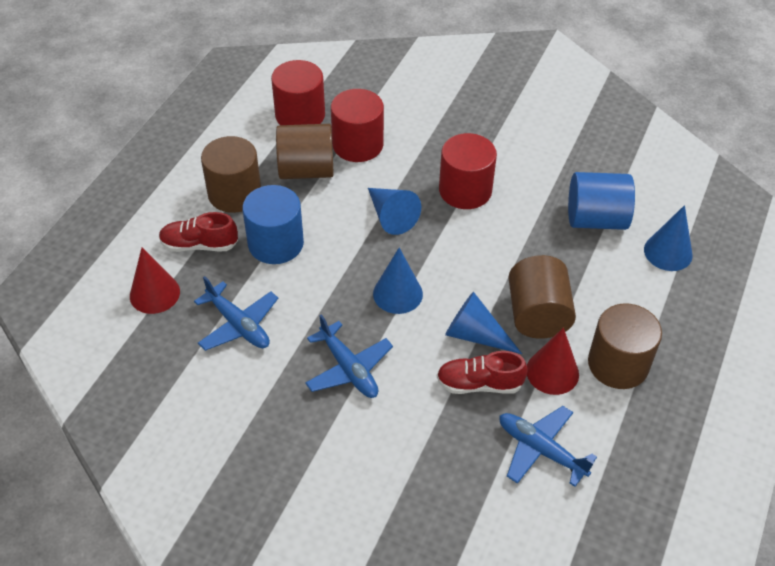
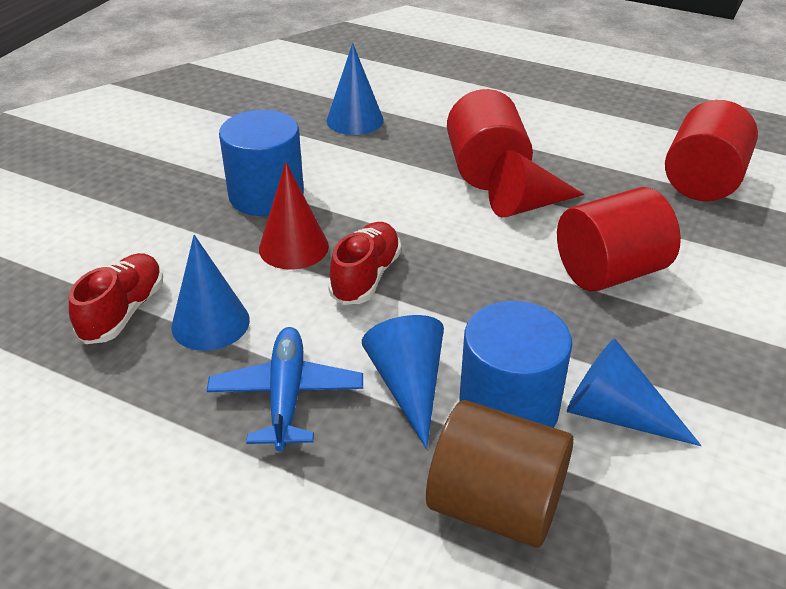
blue plane: [194,276,278,351] [305,314,393,398] [499,406,597,487] = 3 -> [207,327,363,451] = 1
brown cylinder: [201,136,261,213] [276,124,334,179] [509,255,576,339] [588,303,662,389] = 4 -> [426,400,574,548] = 1

